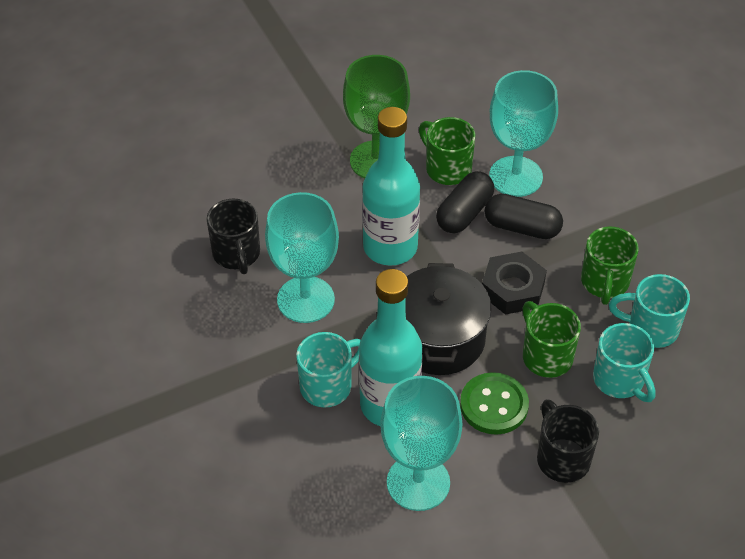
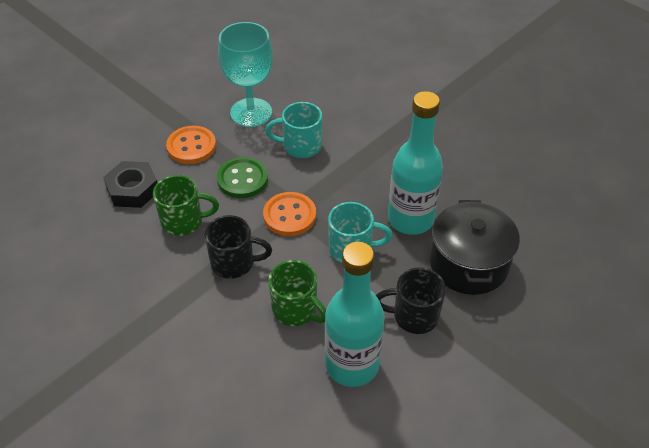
black capsule: [436,171,494,233] [485,194,563,239] = 2 -> none = 0
green goblet: [343,55,410,178] = 1 -> none = 0
green mug: [419,117,475,185] [523,301,581,378] [581,227,639,305] = 3 -> [153,175,219,236] [268,260,326,326] = 2
orange button: none = 0 -> [166,126,216,164] [263,192,316,236] = 2
turquoise goblet: [265,192,339,323] [380,376,463,511] [489,70,558,197] = 3 -> [218,22,273,127] = 1
turquoise mug: [296,332,361,408] [593,323,655,402] [609,274,690,348] = 3 -> [265,102,322,158] [328,202,393,263] = 2

